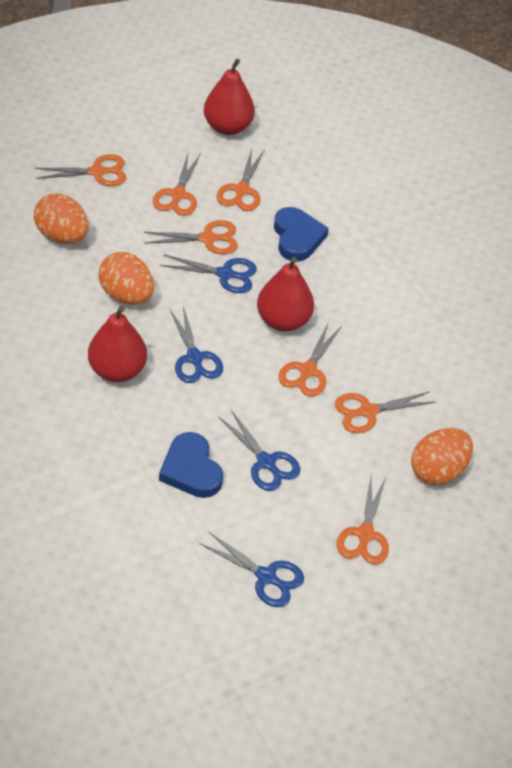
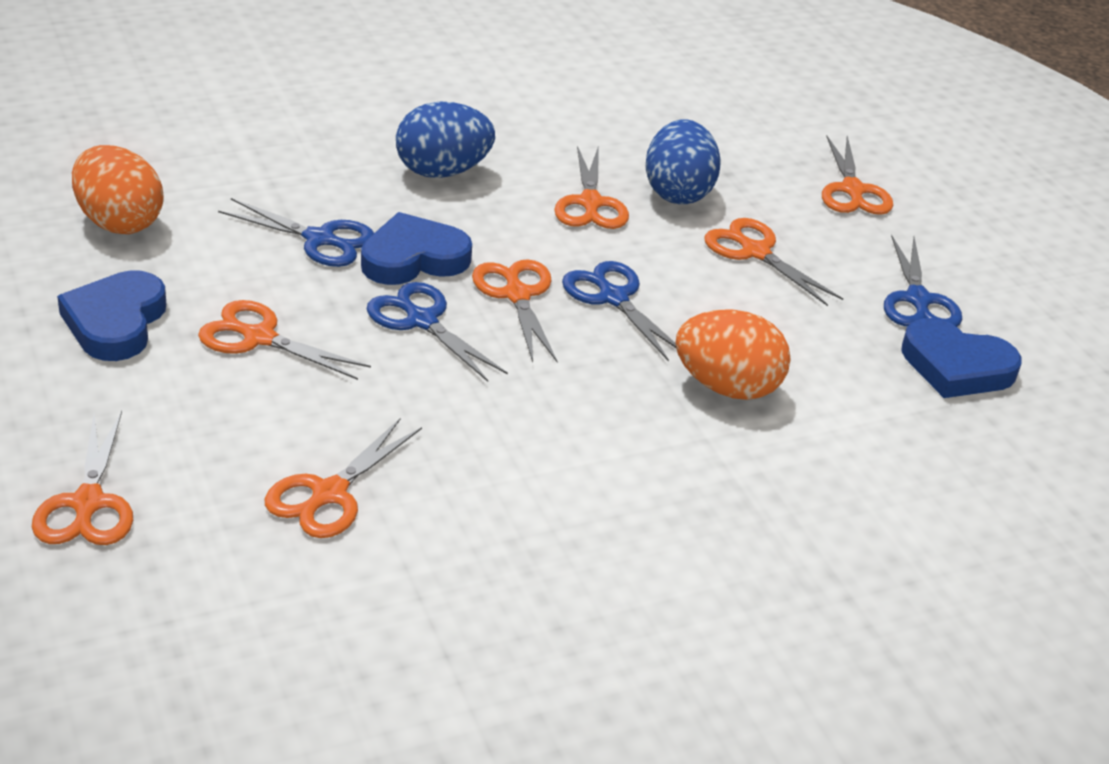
blue egg: none = 0 -> [396,102,495,178] [646,119,721,204] = 2
blue heart: [159,432,223,498] [274,207,329,262] = 2 -> [57,270,166,361] [361,212,472,285] [901,318,1021,398] = 3
orange egg: [34,193,89,244] [98,252,154,304] [411,428,473,485] = 3 -> [72,145,163,234] [675,309,791,400] = 2
red pear: [88,306,147,382] [204,59,255,135] [257,257,314,331] = 3 -> none = 0

